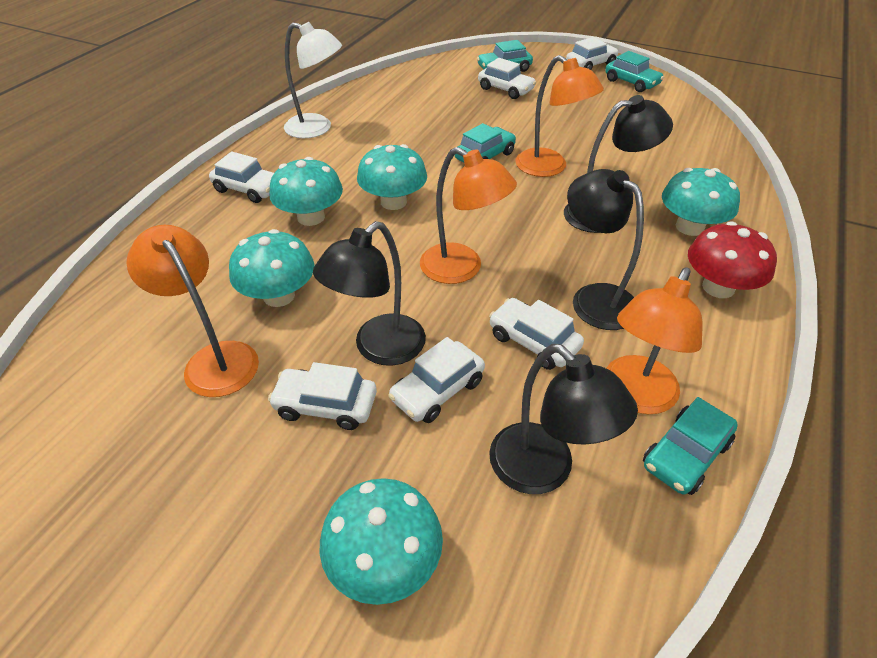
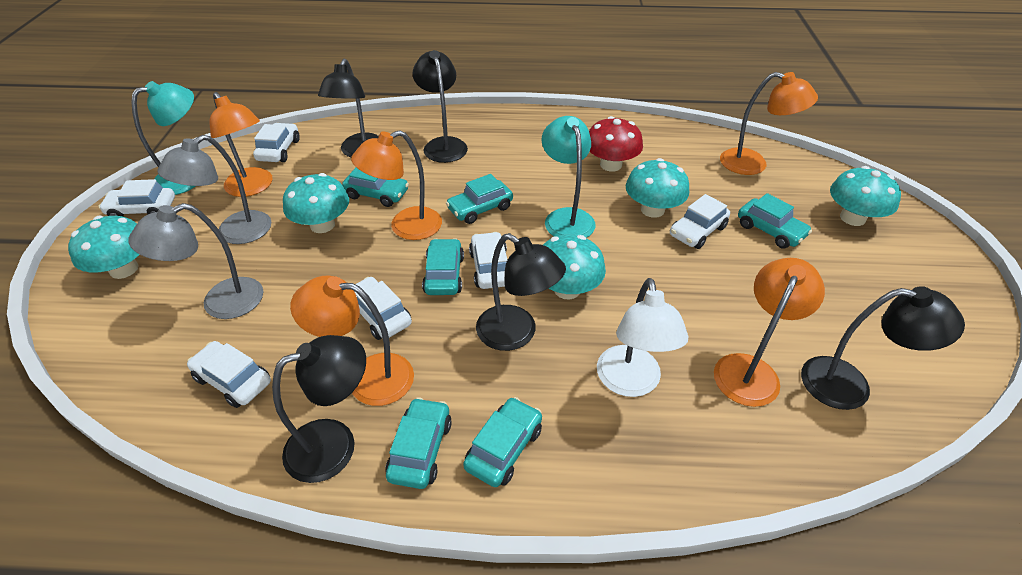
black lamp: [313,221,426,366] [489,344,638,494] [564,95,673,233] [567,169,644,330] = 4 -> [272,335,366,483] [318,59,379,157] [413,50,468,163] [476,233,566,351] [801,286,965,410] = 5
grey lamp: none = 0 -> [129,203,263,319] [157,135,271,244] = 2
orange lamp: [126,225,259,397] [420,147,517,284] [515,55,604,177] [606,267,702,414] = 4 -> [209,92,273,197] [290,276,414,406] [351,130,442,240] [714,258,825,407] [720,72,818,175] = 5
turquoise car: [454,123,516,162] [477,40,533,72] [605,51,664,92] [643,397,738,495] = 4 -> [342,168,409,207] [385,397,452,489] [422,238,464,295] [446,174,513,224] [463,397,542,487] [738,193,812,248] = 6
turquoise lamp: none = 0 -> [131,81,195,195] [541,116,596,238] = 2

